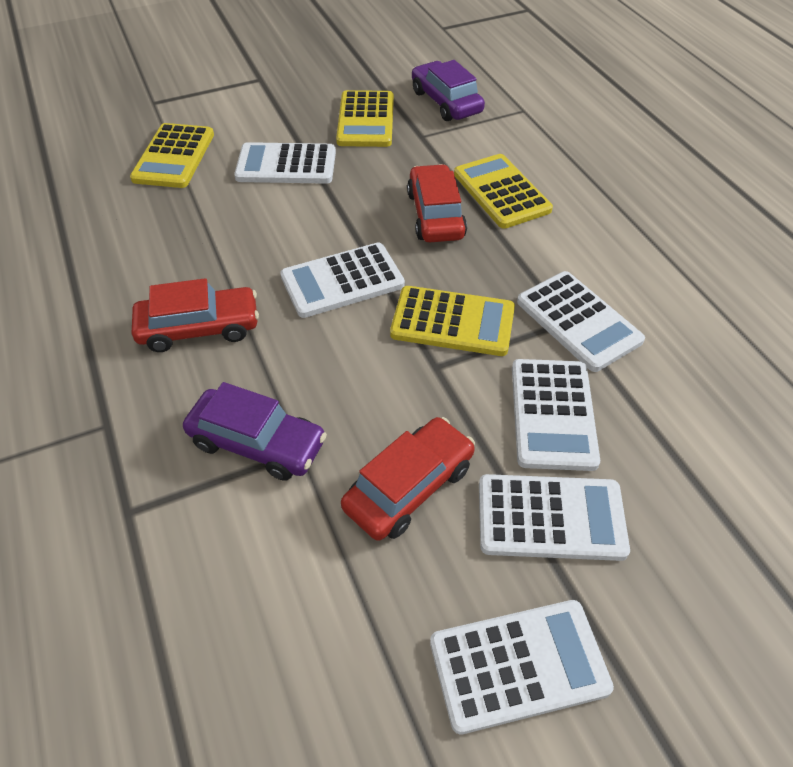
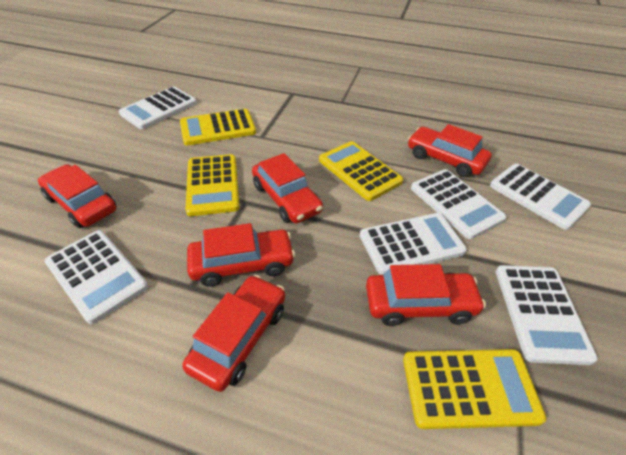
purple car: [183,382,327,481] [412,60,485,121] = 2 -> none = 0
red car: [132,278,259,352] [341,417,475,541] [407,164,467,242] = 3 -> [38,164,116,228] [182,275,285,392] [187,223,295,287] [252,153,323,223] [366,264,486,326] [408,124,492,177] = 6

